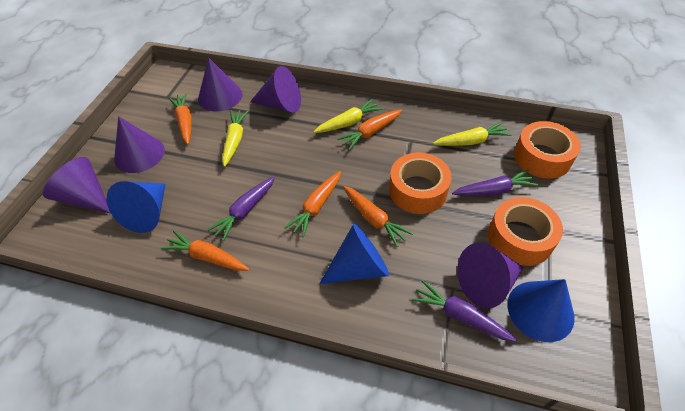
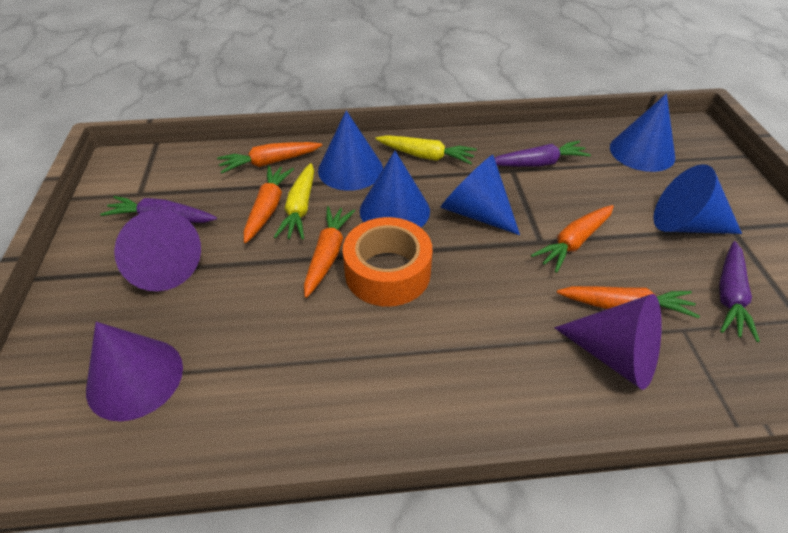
blue cone: [107,181,166,233] [319,223,389,284] [507,279,575,342] = 3 -> [318,110,383,191] [360,151,430,227] [441,155,520,235] [610,93,675,172] [653,164,742,234] = 5
orange tape: [389,152,452,214] [488,197,563,266] [514,121,581,179] = 3 -> [343,217,433,306] = 1
purple cone: [43,157,111,214] [114,116,165,173] [198,57,242,112] [250,66,301,113] [457,243,524,308] = 5 -> [86,322,183,421] [114,209,201,291] [554,294,662,390] = 3
yellow carrot: [222,110,249,167] [313,99,383,133] [433,122,512,146] = 3 -> [274,163,314,240] [375,135,477,164] = 2

